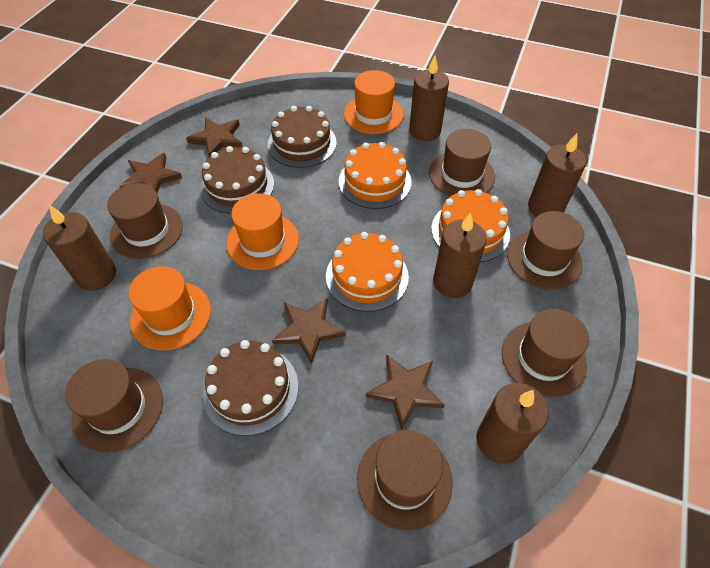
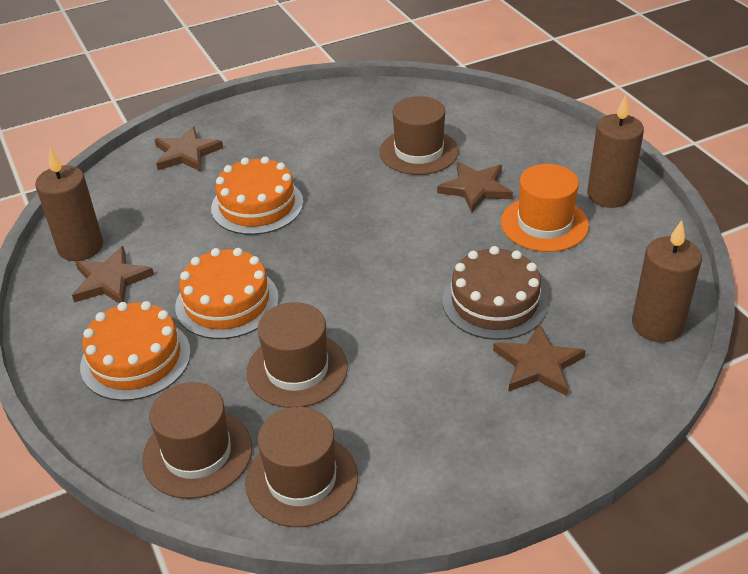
brown cake: [200,146,274,214] [203,340,298,436] [268,106,337,168] = 3 -> [442,246,548,340] = 1
brown candle: [43,205,116,291] [409,56,449,141] [433,213,487,298] [476,383,549,464] [528,133,587,217] = 5 -> [35,148,103,261] [587,95,644,208] [632,220,702,342] = 3
brown hat: [65,359,163,453] [107,183,183,259] [357,430,453,531] [429,129,495,196] [502,309,589,397] [507,211,584,290] = 6 -> [142,382,252,499] [245,407,358,527] [246,302,348,408] [380,96,459,175] = 4
orange hat: [128,266,211,350] [226,193,299,270] [344,70,404,134] = 3 -> [501,164,589,252] = 1

